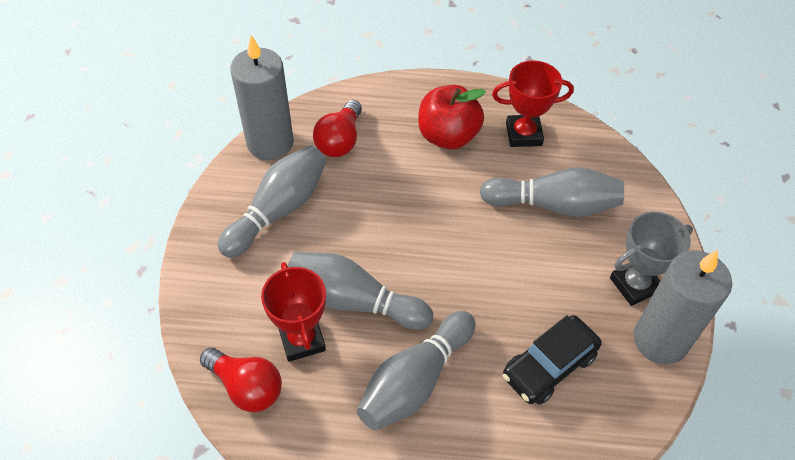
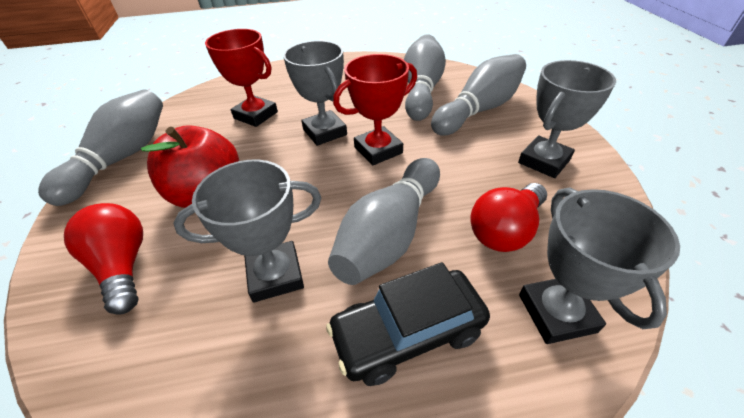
grey candle: [230,35,294,160] [634,250,732,365] = 2 -> none = 0
grey trophy: [610,211,693,306] = 1 -> [174,160,321,303] [283,41,347,146] [518,60,616,178] [519,187,680,344] = 4

